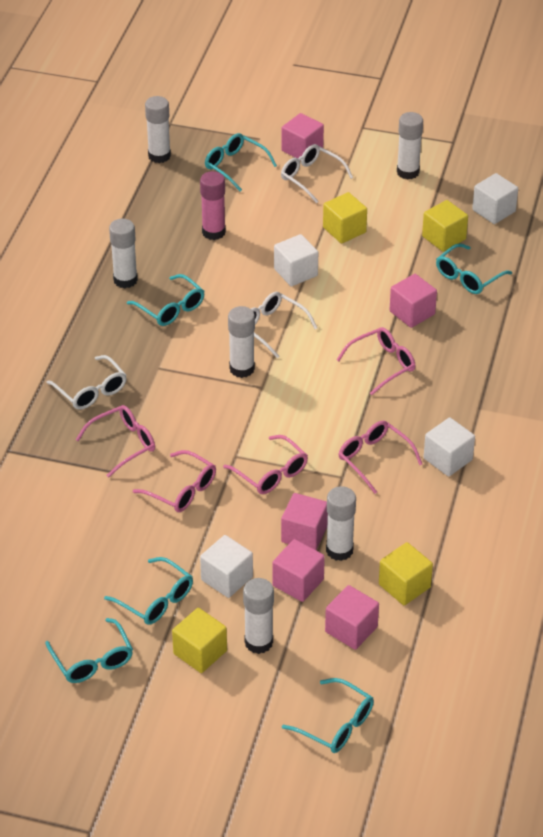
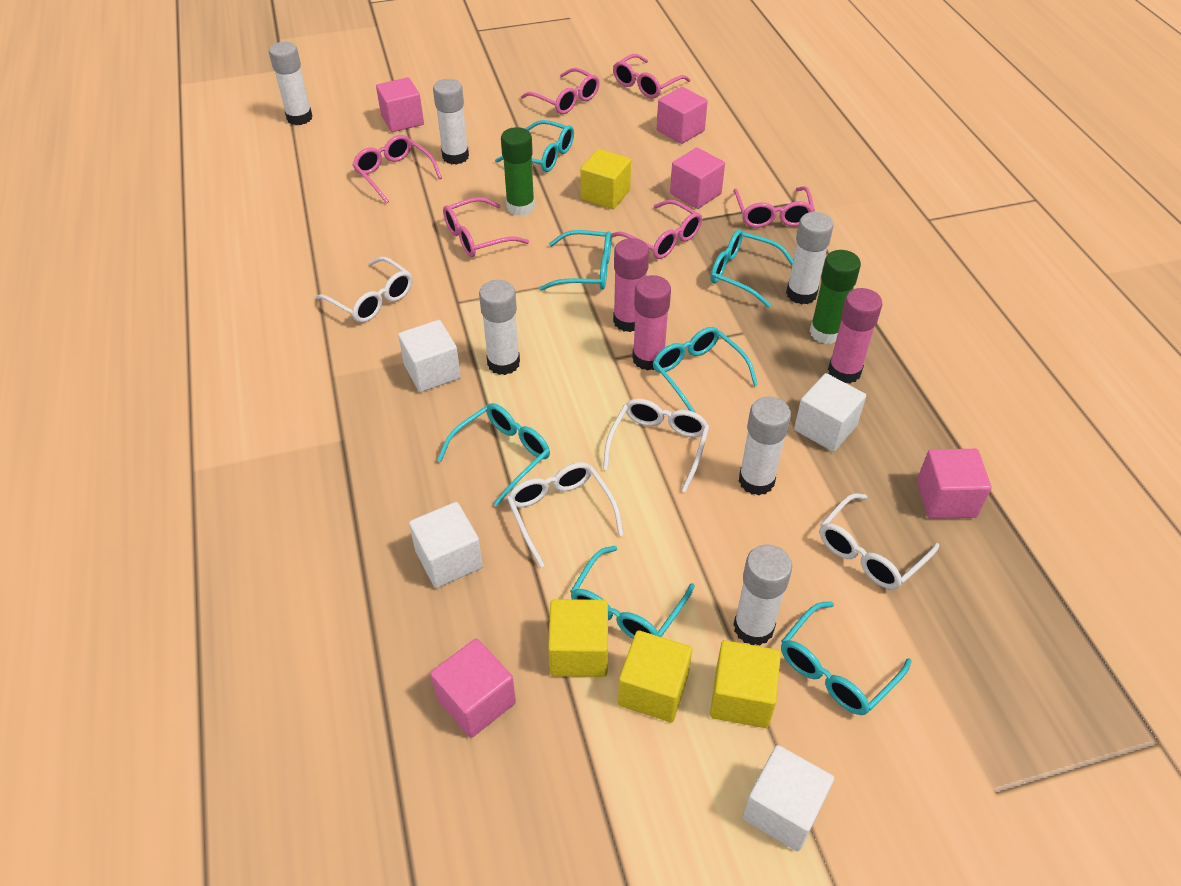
green glue stick: none = 0 -> [501,127,535,216] [810,250,861,344] = 2
pink glasses: [76,405,155,478] [133,450,216,512] [223,435,308,494] [337,327,415,395] [338,421,422,494] = 5 -> [352,135,442,204] [443,197,529,257] [521,68,600,114] [611,200,702,259] [613,54,691,98] [733,186,815,228] = 6
pink glue stick: [200,171,226,240] = 1 -> [613,238,649,332] [632,275,671,370] [828,288,882,384] = 3
turquoise glasses: [45,618,133,683] [104,557,193,625] [127,274,204,326] [205,133,277,191] [282,678,374,753] [436,243,512,294] = 6 -> [437,403,550,506] [495,120,574,172] [539,230,611,291] [570,546,695,639] [653,327,758,413] [710,229,793,308] [781,601,912,715] = 7
white glasses: [46,355,127,410] [251,292,317,358] [281,144,353,203] = 3 -> [315,257,412,323] [507,462,624,568] [603,399,710,492] [820,493,939,589] = 4

